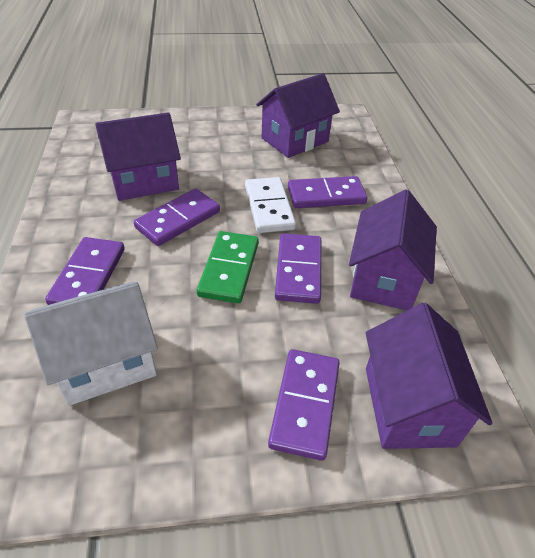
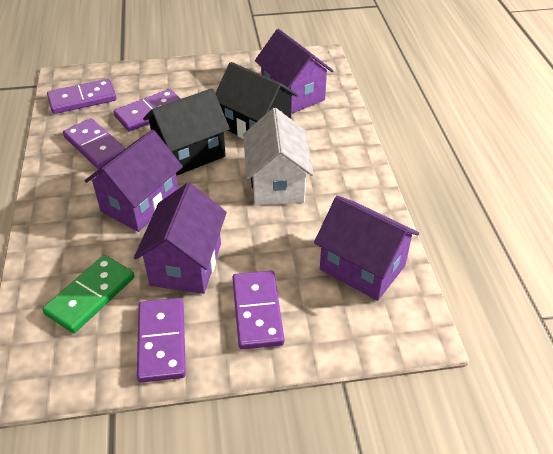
black house: none = 0 -> [143,88,230,176] [215,62,298,139] = 2
white domino: [245,177,296,233] = 1 -> none = 0

